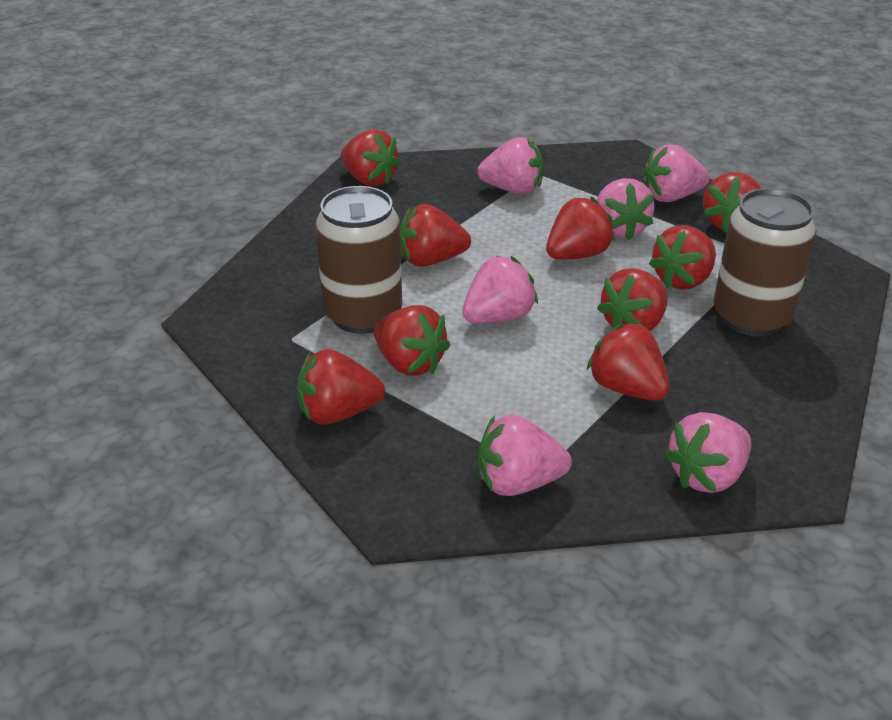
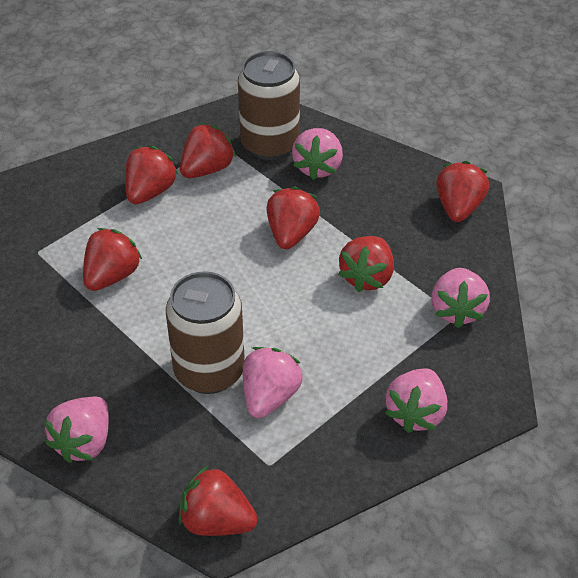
pink strawberry: [462,256,538,324] [477,137,543,194] [478,415,572,496] [597,178,655,240] [643,144,710,202] [664,412,751,493] = 6 -> [44,397,109,463] [243,347,303,418] [292,128,343,180] [385,368,447,433] [431,268,490,328] = 5
red strawberry: [297,349,385,425] [341,129,401,186] [374,305,450,376] [400,204,471,267] [546,197,615,260] [587,323,669,401] [597,268,668,331] [649,225,716,290] [703,172,761,233] = 9 -> [83,228,142,291] [125,146,178,204] [179,466,258,536] [180,123,236,178] [267,187,320,249] [338,236,394,292] [436,161,489,222] = 7

